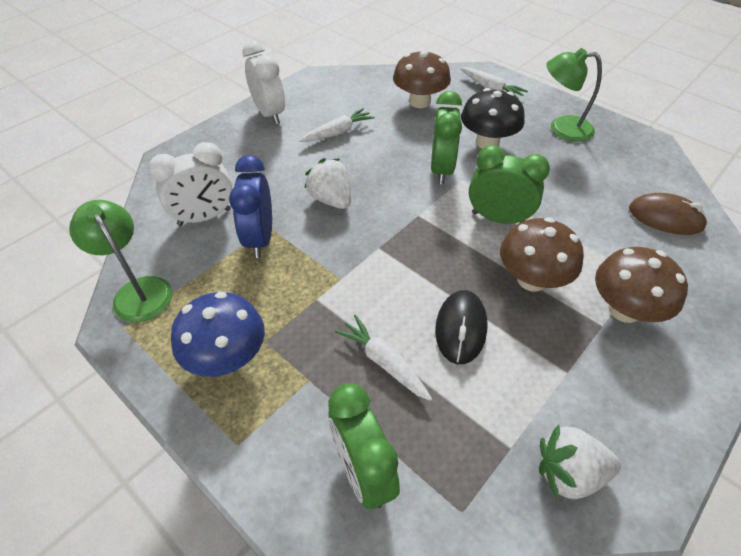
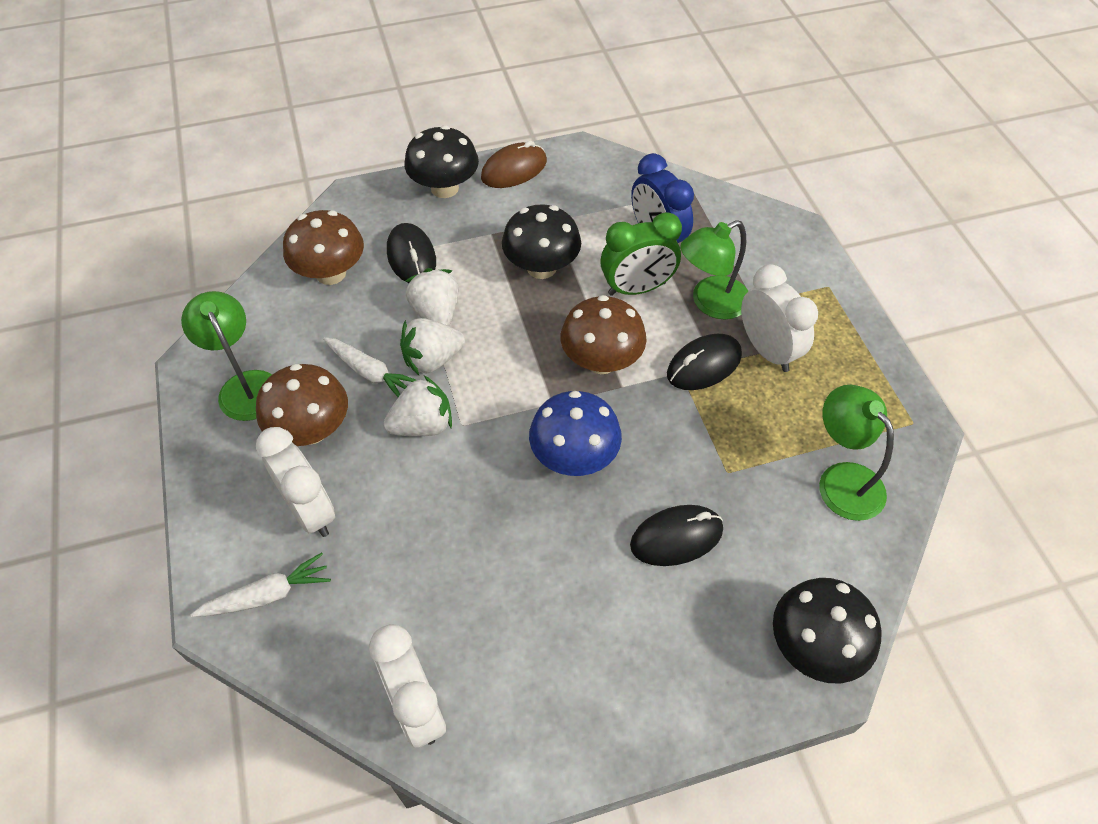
black mouse: [435,290,487,364] = 1 -> [387,223,436,283] [630,505,723,566] [667,334,742,390] = 3
black mushroom: [461,88,525,149] = 1 -> [404,125,479,198] [502,204,581,279] [773,578,882,684] = 3
green clock: [328,383,400,509] [431,91,462,184] [469,145,550,224] = 3 -> [600,212,682,296] = 1
green lamp: [69,200,172,322] [546,48,602,142] = 2 -> [181,291,272,421] [680,220,748,319] [819,385,894,521] = 3
white carrot: [299,108,375,142] [335,315,432,401] [460,67,528,99] = 3 -> [191,553,331,617] [323,337,416,397] = 2
white clock: [149,142,233,226] [242,41,285,124] = 2 -> [256,427,335,537] [369,624,446,748] [741,264,818,372] = 3
white strawberry: [305,158,351,209] [539,425,621,499] = 2 -> [384,375,452,436] [400,318,465,375] [406,268,459,326] = 3

